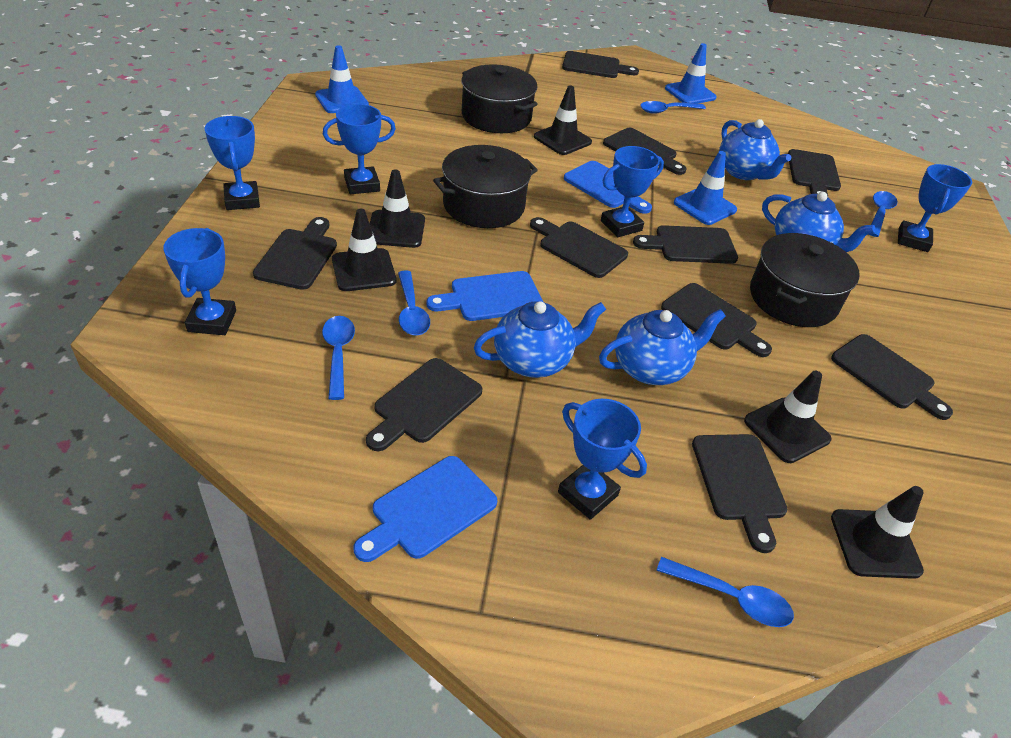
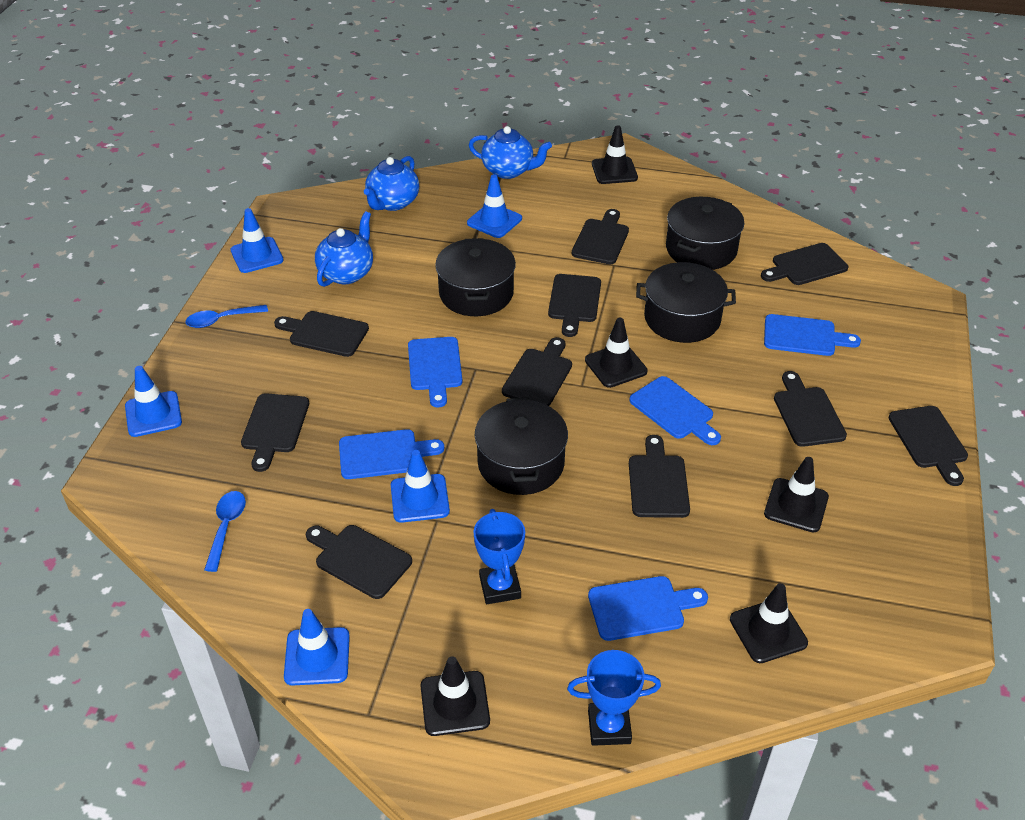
black pot: [433,145,538,228] [461,64,538,133] [750,233,860,327] = 3 -> [435,238,516,316] [475,398,568,495] [636,262,736,343] [666,197,744,270] = 4
blue cutting board: [354,456,497,562] [427,271,543,321] [564,161,652,214] = 3 -> [339,429,444,479] [408,337,462,407] [588,576,708,641] [629,376,721,445] [764,314,861,356] = 5
blue spoon: [322,316,355,400] [398,270,430,336] [640,101,706,114] [656,557,794,627] [869,191,897,237] = 5 -> [185,305,268,328] [204,491,246,572] = 2
blue teapot: [474,301,606,378] [599,309,726,385] [719,119,791,180] [762,192,876,252] = 4 -> [315,211,373,287] [364,156,419,211] [469,126,552,179] = 3
blue traffic cone: [315,45,369,113] [665,43,717,104] [674,151,737,225] = 3 -> [125,366,182,437] [231,208,284,273] [284,609,350,686] [391,450,450,523] [467,174,522,238] = 5
blue trophy: [163,228,236,335] [205,116,260,210] [323,104,396,194] [558,399,647,520] [601,146,664,237] [898,164,972,252] = 6 -> [473,509,525,604] [567,650,661,746] = 2

